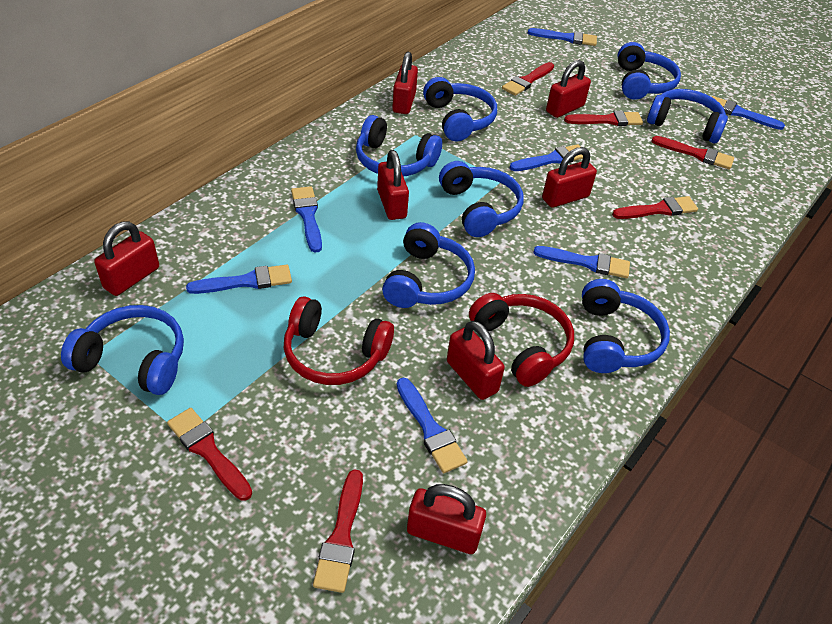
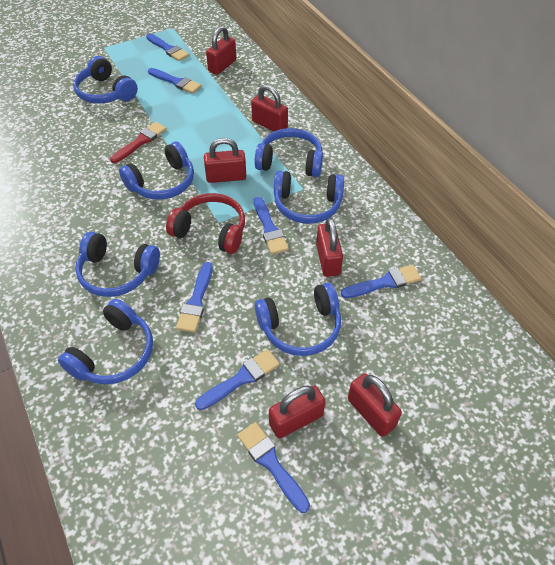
blue headphones: [61,305,184,395] [356,115,442,176] [382,222,475,308] [423,77,497,141] [439,161,524,237] [582,279,670,373] [617,42,681,100] [647,89,728,143] = 8 -> [58,299,153,385] [73,56,138,104] [75,232,160,297] [119,142,194,200] [255,128,323,177] [255,283,341,356] [274,171,344,224] = 7
red brush: [167,408,252,501] [313,469,363,593] [502,62,554,96] [564,111,643,126] [612,196,698,219] [652,136,734,169] = 6 -> [110,122,167,163] = 1
red headphones: [284,296,394,385] [469,293,574,387] = 2 -> [166,193,245,254] = 1
red padlock: [94,221,159,296] [377,150,409,220] [392,52,418,114] [407,484,486,554] [447,321,505,400] [542,147,597,208] [546,60,591,118] = 7 -> [204,138,246,183] [206,26,236,75] [251,85,288,131] [269,385,326,439] [316,218,343,277] [348,373,402,437] = 6

